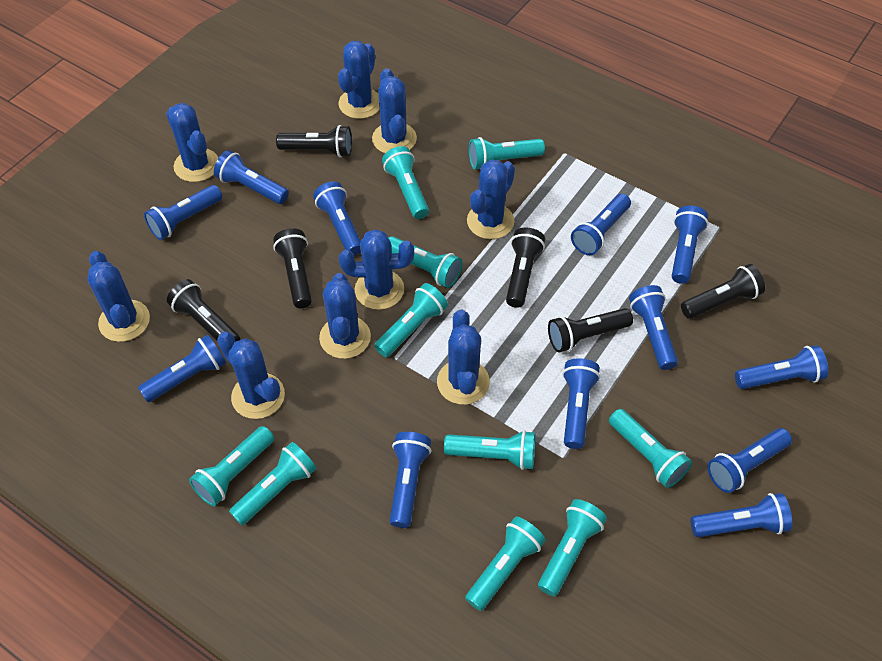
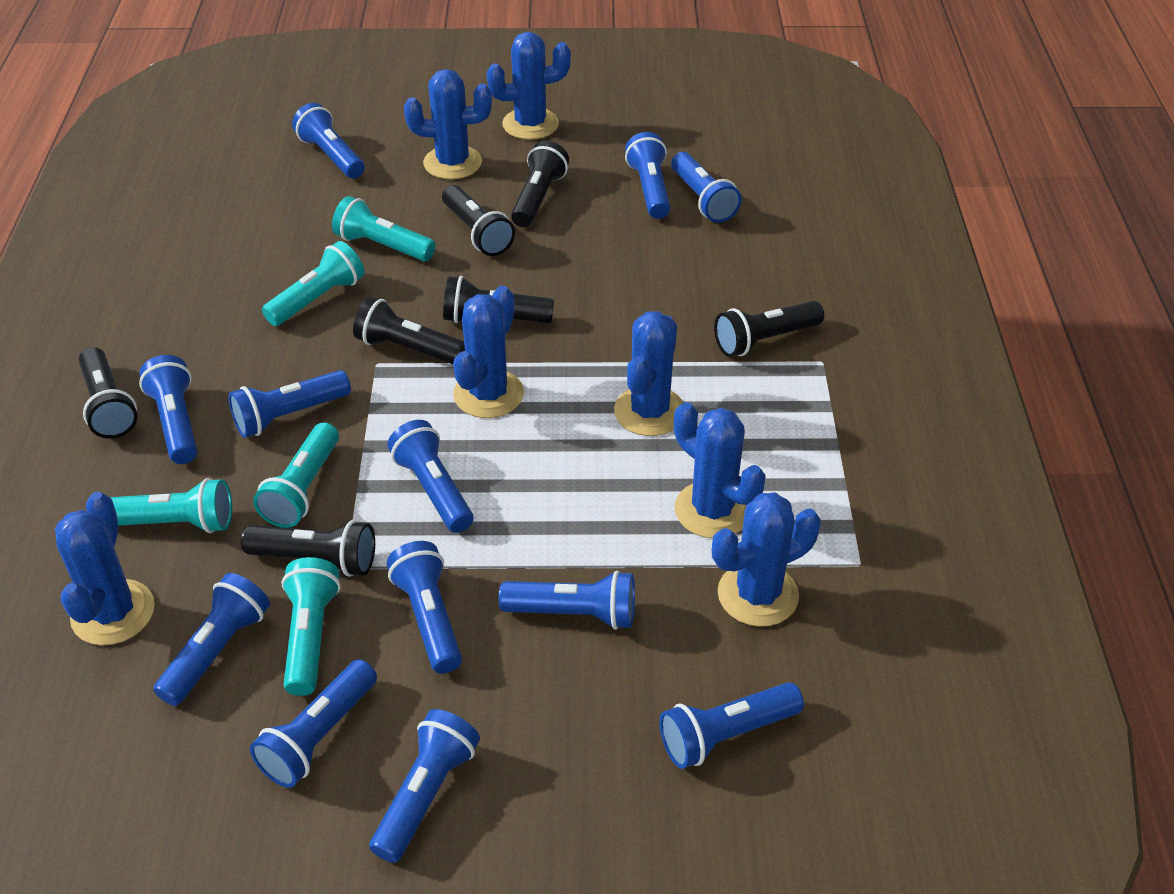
black flashlight: [167,279,240,342] [273,228,312,308] [276,125,352,158] [506,228,545,308] [548,308,633,353] [681,264,765,319] = 6 -> [79,347,138,439] [241,520,375,577] [353,297,465,364] [442,185,515,256] [443,276,554,323] [511,141,569,227] [714,301,824,357] = 7
blue cactus: [88,251,150,342] [166,103,219,182] [217,332,285,419] [319,273,371,359] [338,41,380,119] [339,229,414,310] [372,68,417,153] [437,310,490,405] [467,160,515,239] = 9 -> [55,492,155,645] [404,69,492,179] [453,286,524,418] [487,32,571,140] [614,311,683,436] [674,402,766,538] [712,492,821,627] = 7
turquoise flashlight: [189,426,274,506] [229,442,317,525] [374,283,448,357] [382,146,429,219] [389,236,462,288] [444,430,535,470] [465,516,546,611] [469,137,545,169] [538,499,607,597] [609,409,692,488] = 10 -> [110,478,232,533] [253,423,339,528] [262,241,365,326] [281,557,341,696] [332,196,436,261] = 5

